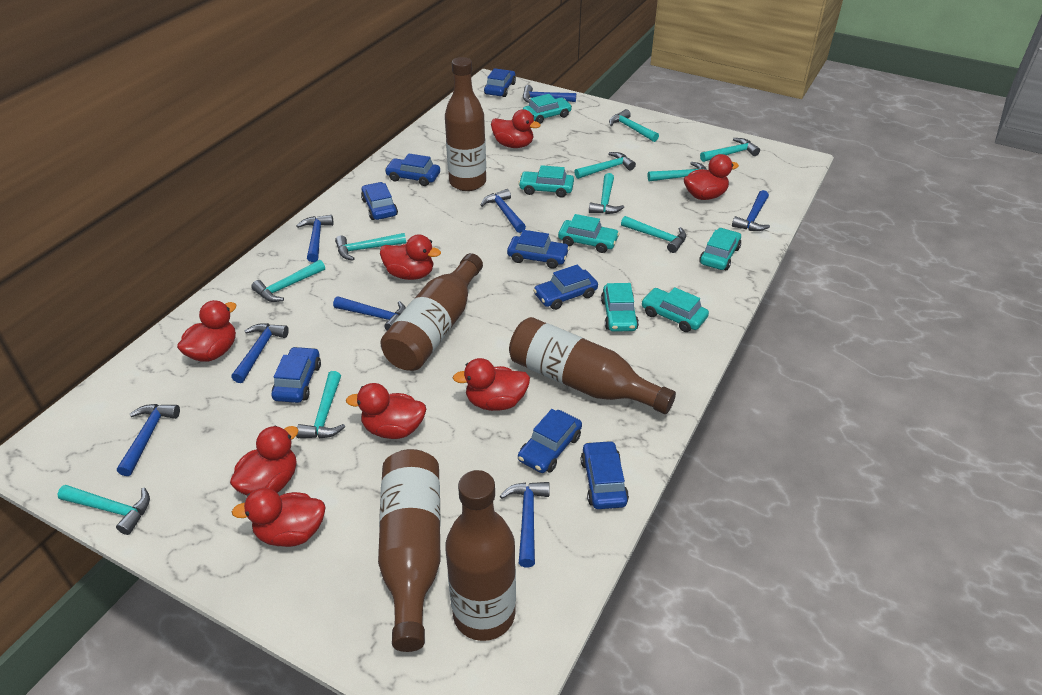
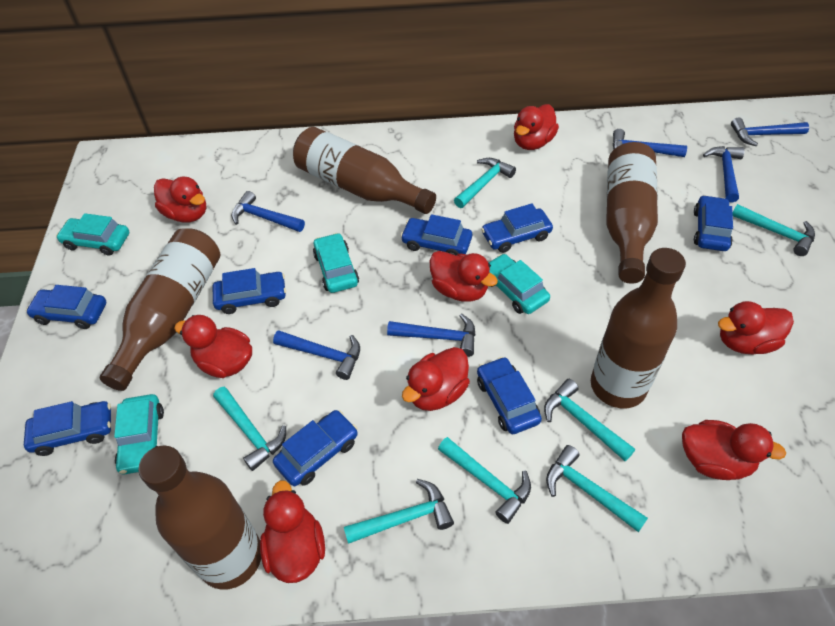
blue hammer: [117,404,180,476] [231,323,289,383] [296,215,333,262] [333,296,406,330] [481,189,526,233] [500,482,550,567] [523,85,576,103] [732,190,770,231] = 8 -> [231,191,305,232] [273,330,360,380] [387,314,476,357] [613,129,687,157] [703,146,745,203] [731,117,809,146] = 6
turquoise car: [518,165,574,198] [523,94,572,124] [558,214,620,253] [601,283,639,332] [641,287,709,332] [699,228,741,270] = 6 -> [56,213,129,256] [114,394,164,475] [313,233,359,293] [489,254,550,314] = 4
turquoise hammer: [57,485,150,535] [251,260,325,302] [296,371,345,438] [335,233,406,261] [574,152,636,179] [589,173,624,214] [609,109,659,142] [621,216,686,253] [648,162,707,181] [700,138,760,162] = 10 -> [213,387,286,471] [344,479,454,544] [438,437,531,524] [454,158,516,208] [544,379,635,461] [546,445,648,532] [732,204,815,256] = 7

